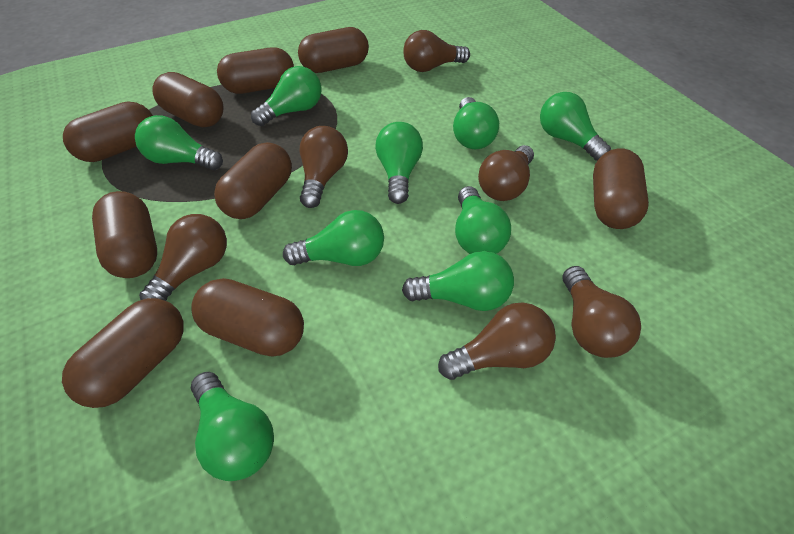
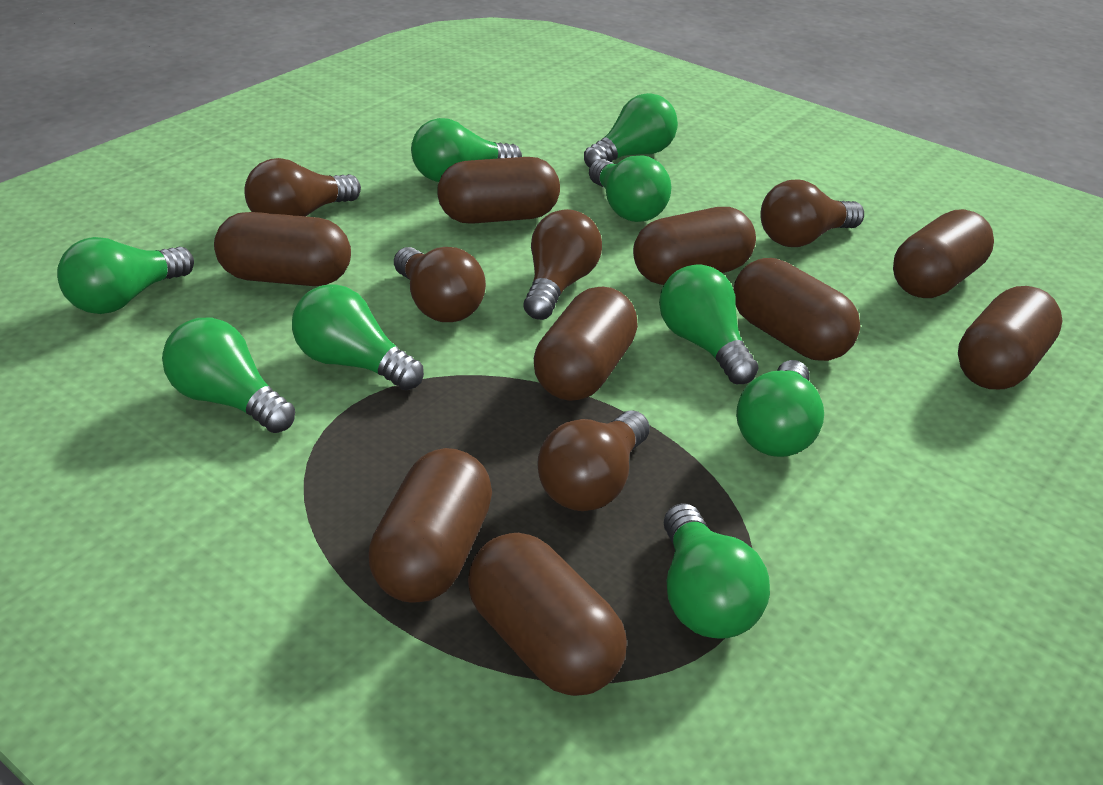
brown light bulb: [139,214,227,301] [300,126,348,208] [403,30,470,72] [438,303,556,380] [478,145,534,201] [563,266,641,358] = 6 -> [244,158,361,216] [394,247,486,322] [524,209,602,320] [537,410,650,511] [760,180,864,247] = 5

